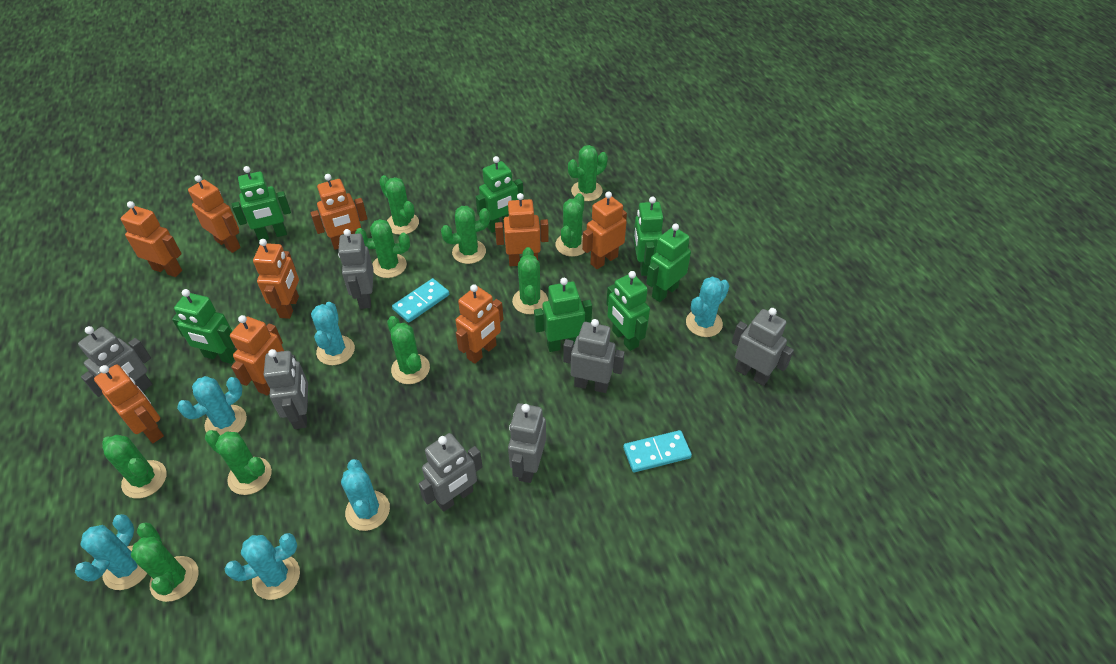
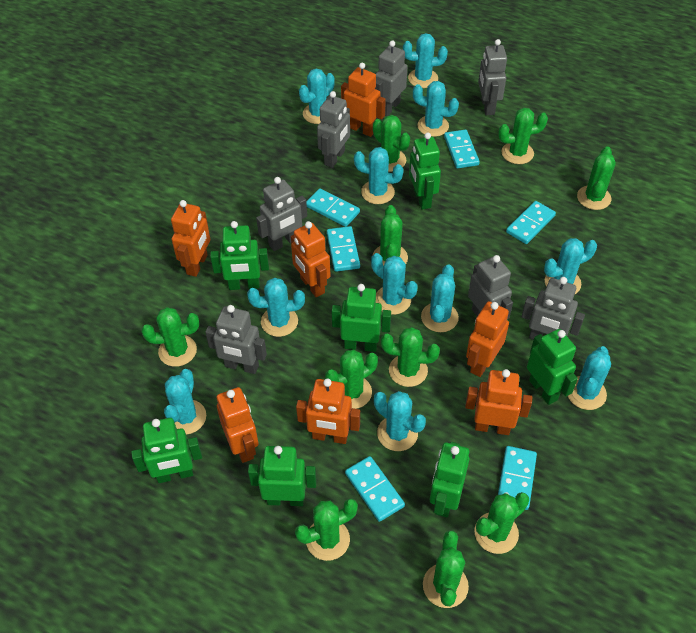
orange robot: [94,365,164,443] [121,201,182,277] [188,175,241,253] [230,315,284,396] [253,239,299,319] [310,174,367,250] [455,284,504,364] [495,193,549,266] [582,191,627,269] = 9 -> [171,200,210,277] [217,387,259,463] [291,221,331,297] [296,379,360,444] [341,62,386,137] [465,369,532,435] [466,301,509,377] = 7
turquoise cactus: [75,514,147,590] [177,376,247,435] [225,533,300,600] [311,302,355,365] [341,459,390,531] [686,277,729,337] = 6 -> [164,369,206,435] [247,278,305,337] [299,69,335,124] [354,147,404,204] [371,253,417,315] [374,391,426,451] [403,33,448,88] [413,81,459,137] [421,264,459,332] [544,238,597,294] [568,346,611,410] = 11
turquoise domino: [392,278,449,323] [623,430,692,472] = 2 -> [306,188,360,227] [327,226,360,272] [345,456,405,522] [444,130,480,168] [498,446,537,510] [506,201,556,244] = 6

